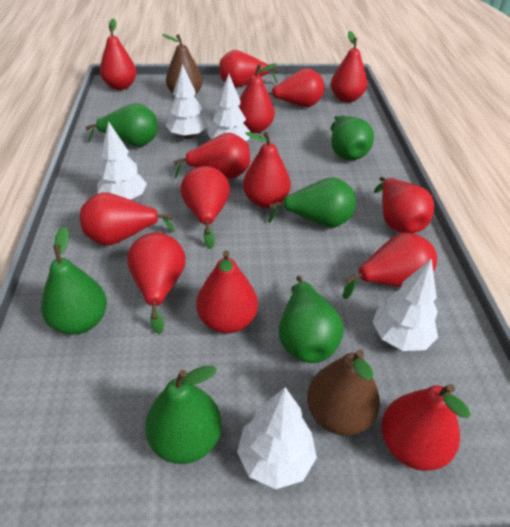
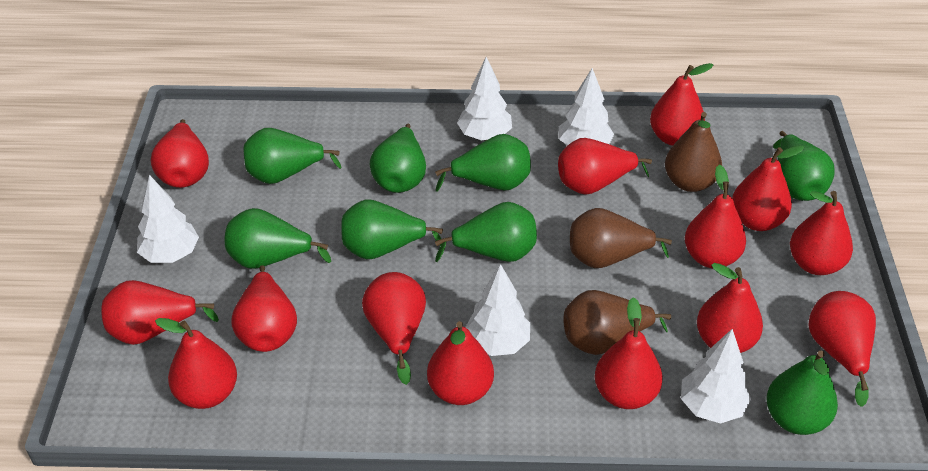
brown pear: [162,34,202,96] [307,349,380,436] = 2 -> [563,290,671,355] [570,208,672,268] [665,112,722,192] = 3
green pear: [41,226,107,335] [86,103,157,147] [145,366,222,464] [268,177,356,228] [279,276,344,363] [331,115,374,160] = 6 -> [225,208,331,269] [244,128,342,184] [341,200,443,259] [370,124,426,193] [435,134,531,192] [435,202,537,262] [766,351,838,435] [773,131,835,201] = 8

